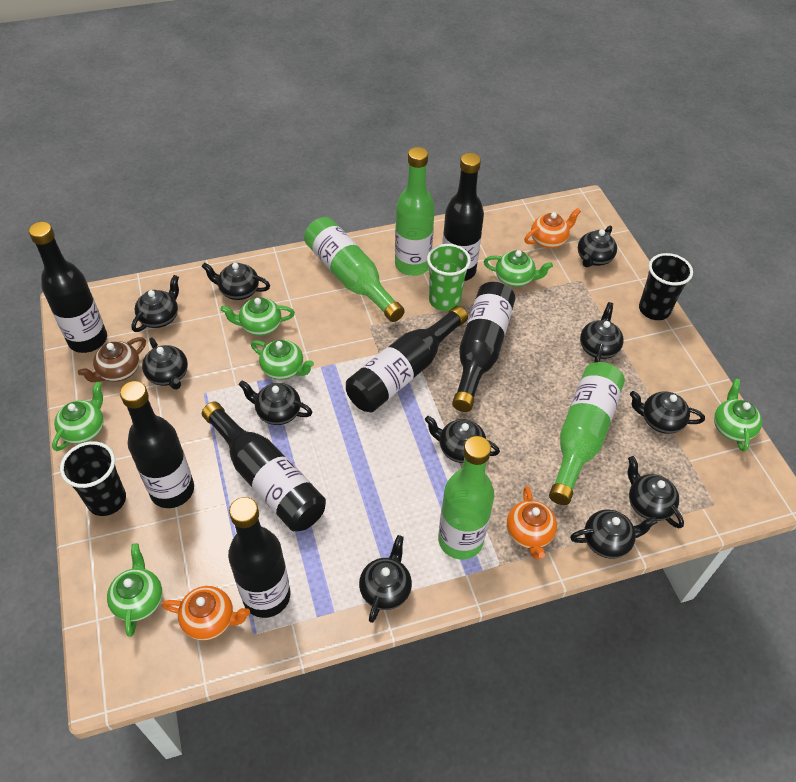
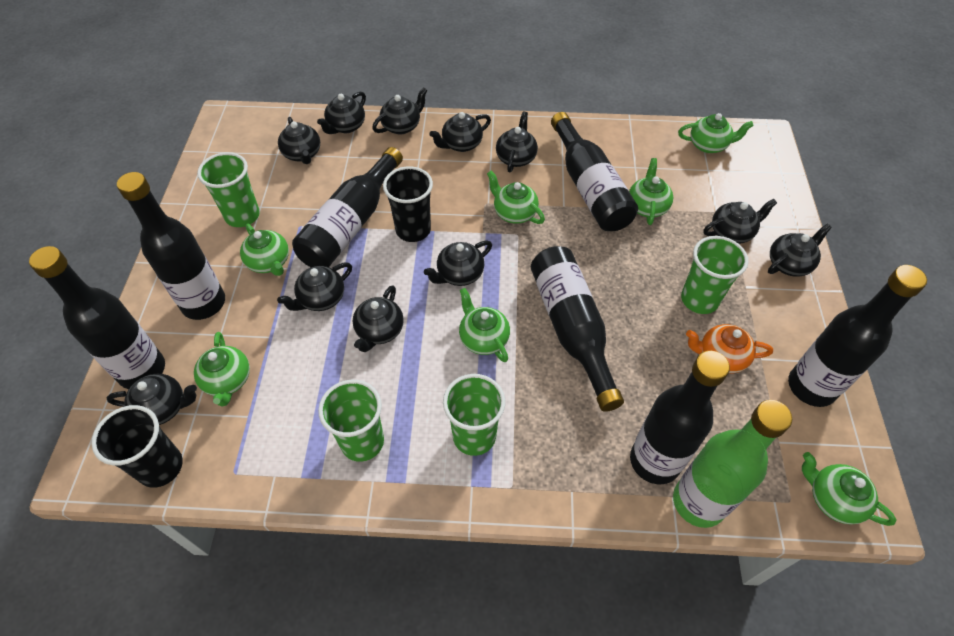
brown teapot: [78,337,146,382] = 1 -> none = 0
green bottle: [304,217,405,322] [395,147,435,276] [438,436,494,560] [549,362,625,505] = 4 -> [673,400,792,528] = 1
green cup: [427,244,471,311] = 1 -> [197,152,260,227] [318,380,384,462] [443,374,505,456] [681,236,748,314] = 4
green teapot: [52,382,104,451] [107,543,162,637] [220,297,295,336] [251,340,314,380] [484,250,553,287] [714,379,762,452] = 6 -> [194,332,250,407] [240,223,289,276] [459,288,510,362] [487,171,545,224] [629,158,673,225] [678,113,754,153] [802,452,896,526] = 7
orange teapot: [162,586,250,640] [507,486,557,559] [524,208,581,248] = 3 -> [686,324,773,373] = 1

